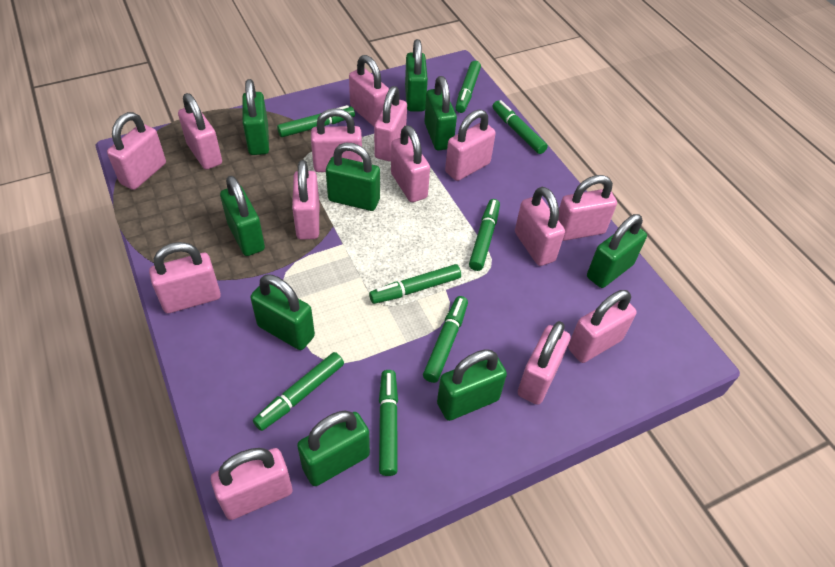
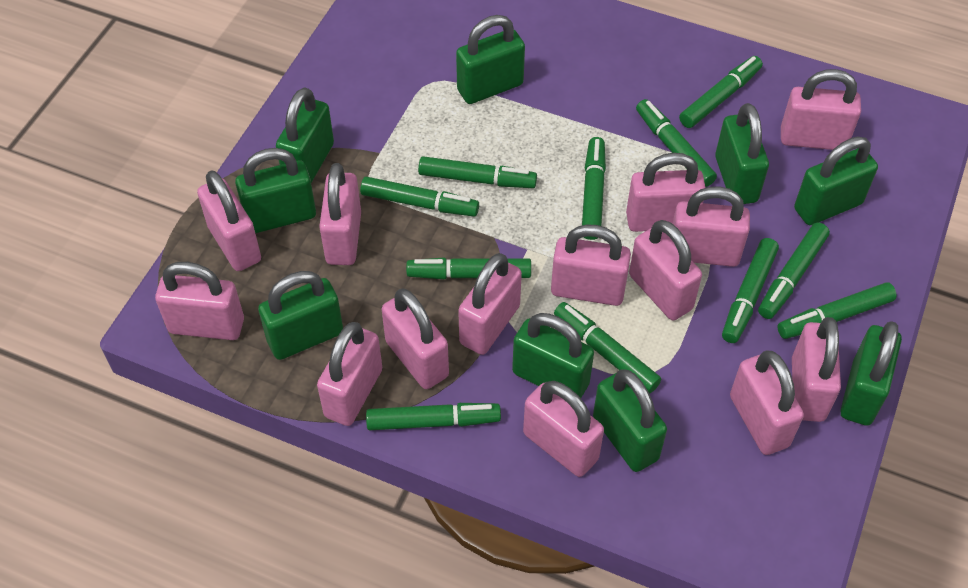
green marker: [253,352,344,431] [277,105,355,137] [369,264,461,304] [379,370,398,476] [423,296,468,383] [455,61,481,113] [469,199,500,271] [493,100,548,154] = 8 -> [360,177,479,217] [366,403,501,430] [406,257,531,279] [418,156,537,188] [554,302,661,393] [582,137,606,240] [636,99,717,187] [679,56,763,128] [722,238,779,343] [758,223,830,319] [778,282,896,339] = 11

